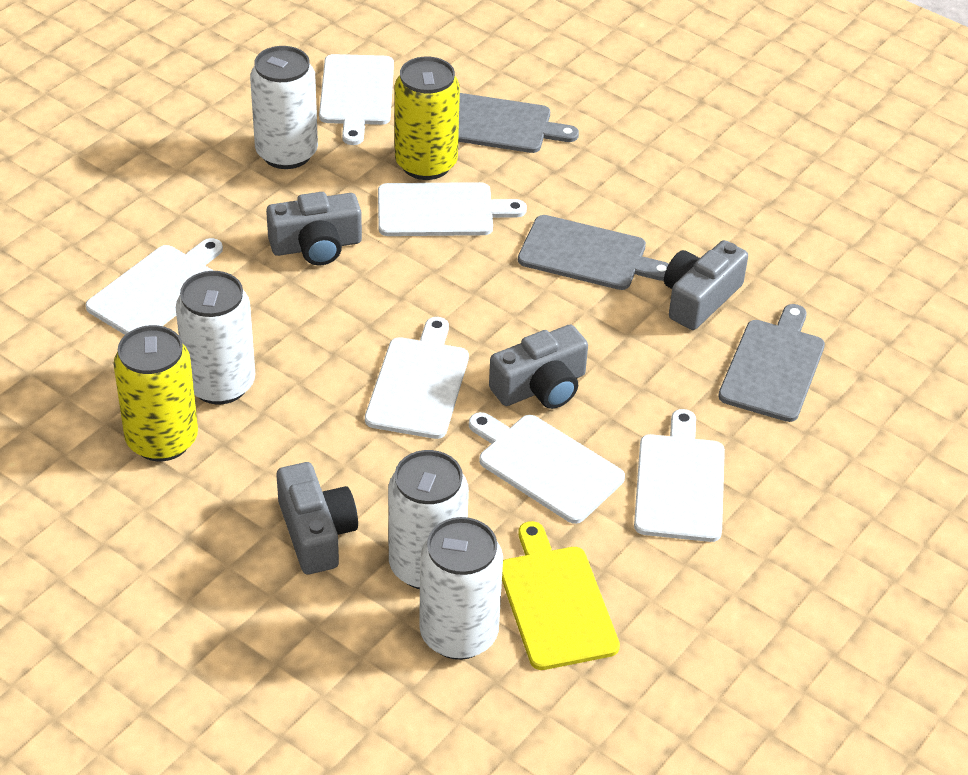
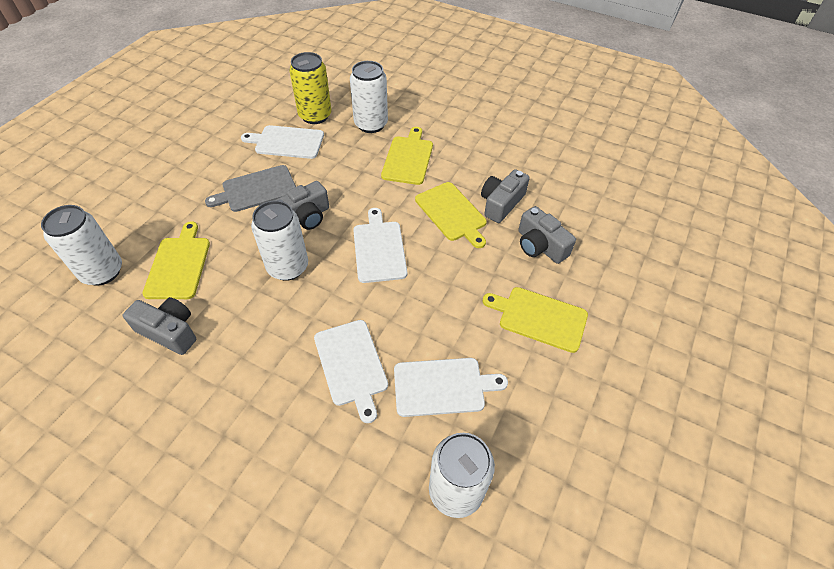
grey cutting board: [458,93,579,153] [518,215,669,290] [718,304,825,422] = 3 -> [205,165,296,212] = 1
white cutting board: [86,238,223,335] [319,54,394,145] [365,317,469,439] [378,182,527,236] [469,412,625,524] [634,409,725,542] = 6 -> [241,125,324,159] [314,320,388,423] [353,208,407,283] [394,358,508,417] = 4
yellow can: [113,325,198,461] [395,57,460,180] = 2 -> [289,52,331,124] = 1
yellow cutting board: [502,521,620,670] = 1 -> [142,221,210,299] [381,127,433,185] [415,182,487,248] [482,287,588,353] = 4

